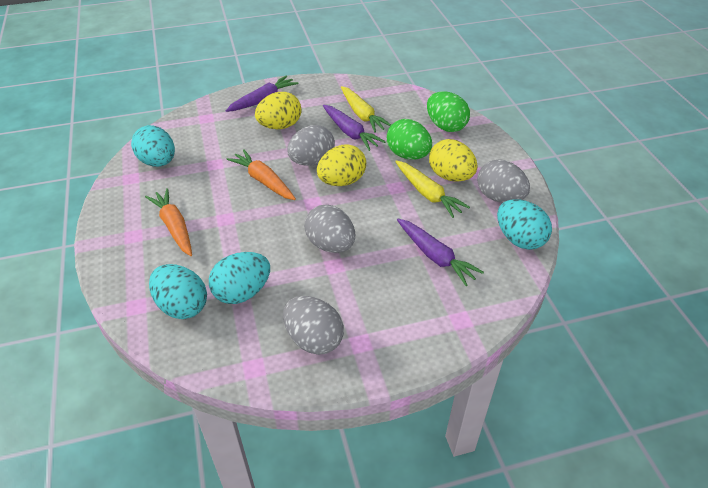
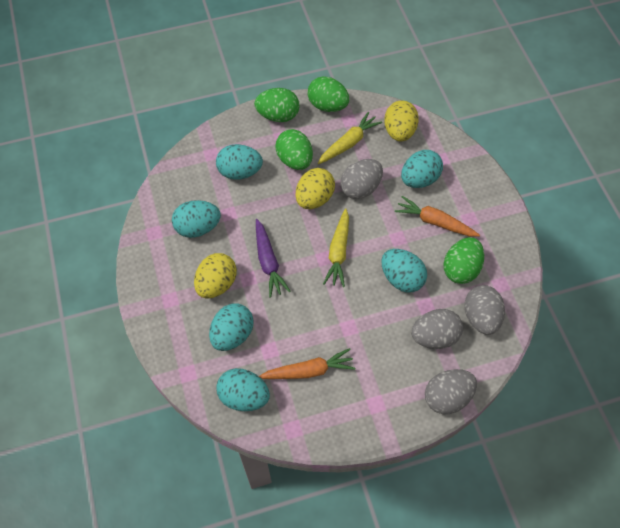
green egg: [387,119,432,160] [427,92,470,132] = 2 -> [254,88,300,122] [276,129,313,170] [307,76,349,112] [443,237,484,284] = 4
purple carrot: [226,75,298,112] [323,105,386,151] [397,219,484,286] = 3 -> [256,219,291,298] = 1
turquoise egg: [131,125,175,167] [149,264,207,319] [209,252,270,304] [497,199,552,250] = 4 -> [172,200,221,238] [209,303,254,351] [216,144,263,180] [216,368,270,411] [381,249,427,293] [401,150,443,188] = 6

